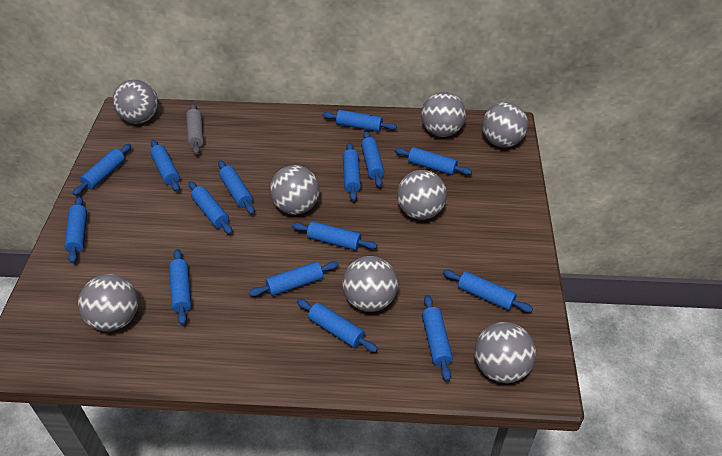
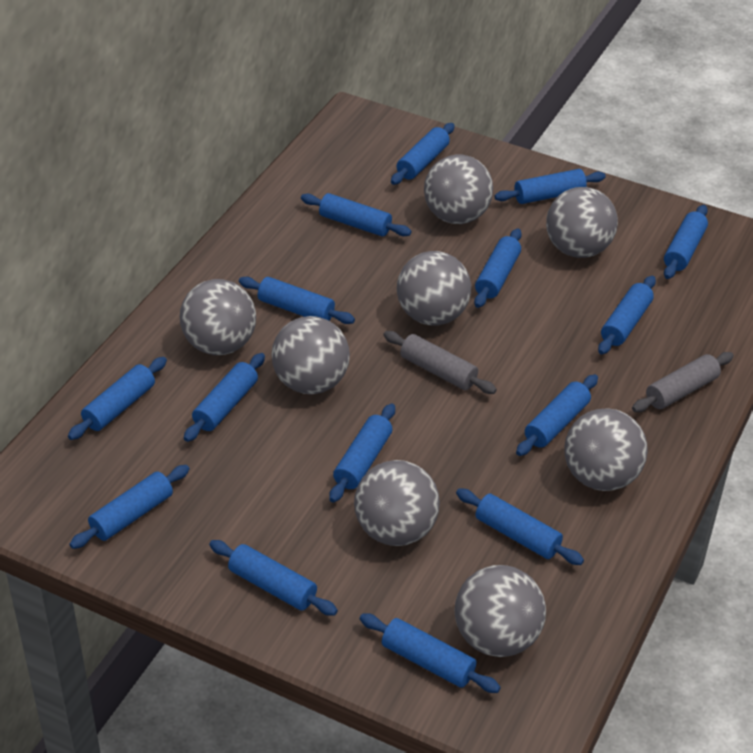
grey rolling pin: [186,104,204,155] = 1 -> [383,331,497,394] [632,352,734,412] = 2

